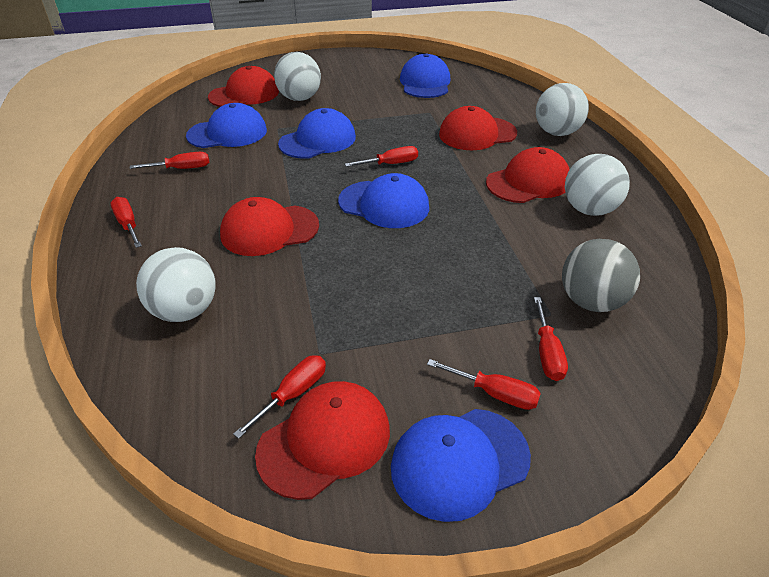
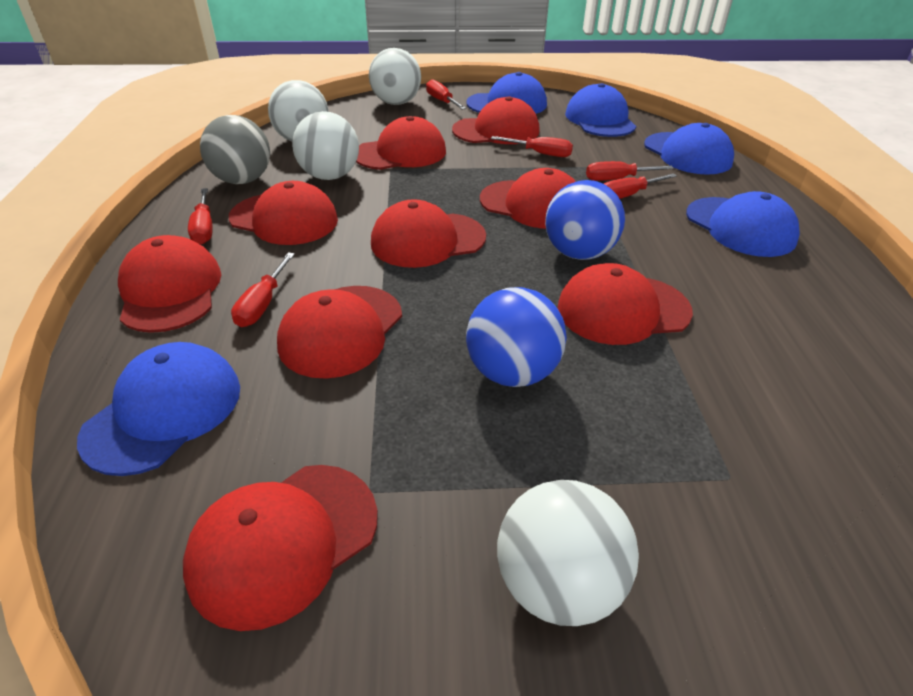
blue ball: none = 0 -> [466,287,567,387] [545,180,625,260] = 2
red cap: [208,66,279,107] [220,197,319,256] [255,381,390,500] [439,106,517,150] [486,147,570,203] = 5 -> [118,235,221,333] [183,465,378,631] [229,181,338,245] [277,286,402,379] [356,116,446,170] [371,199,486,268] [452,96,540,144] [480,168,576,229] [557,263,693,345] = 9

